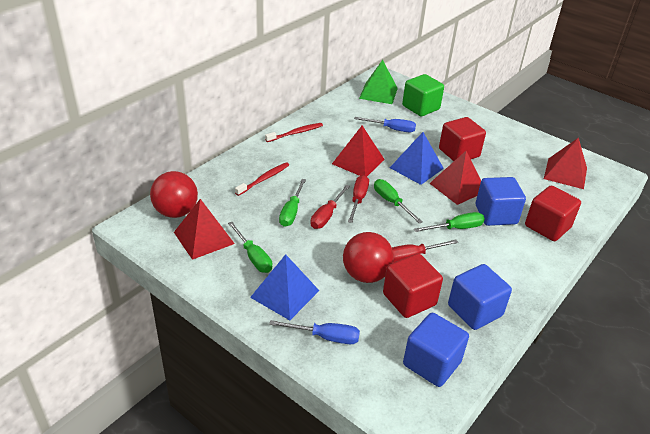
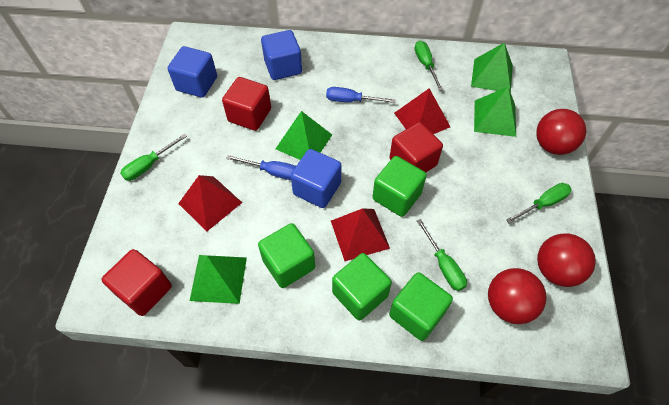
blue pyramid: [250,254,319,320] [390,132,444,185] = 2 -> none = 0
green cube: [402,74,444,117] = 1 -> [258,223,315,288] [332,253,392,321] [373,156,427,217] [389,272,453,341] = 4
green pyramid: [359,60,398,104] = 1 -> [190,255,247,304] [275,111,332,160] [471,42,513,92] [474,87,516,137] = 4
red ball: [150,171,198,218] [343,232,394,283] = 2 -> [488,268,547,324] [536,109,586,155] [537,233,596,287] = 3
red pyramid: [174,199,235,260] [332,126,385,177] [429,151,481,205] [544,137,587,189] = 4 -> [178,175,242,231] [331,208,390,261] [394,88,450,134] = 3
red screwdriver: [310,185,350,229] [348,175,369,223] [392,239,458,263] = 3 -> none = 0
red toothbrush: [235,162,289,196] [265,123,323,142] = 2 -> none = 0

